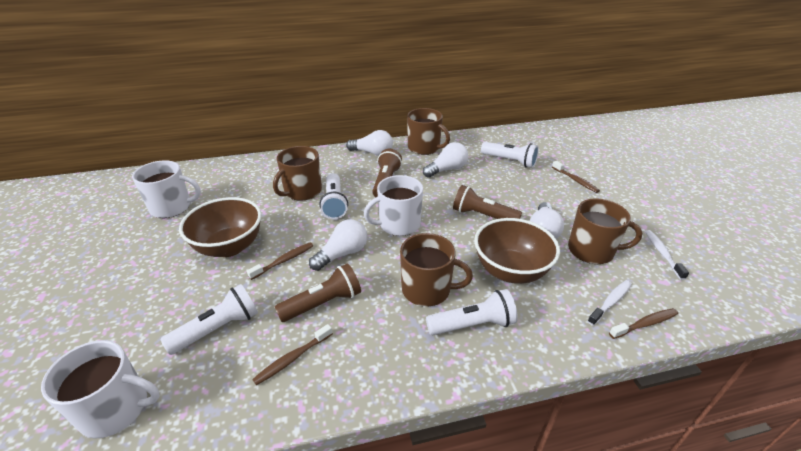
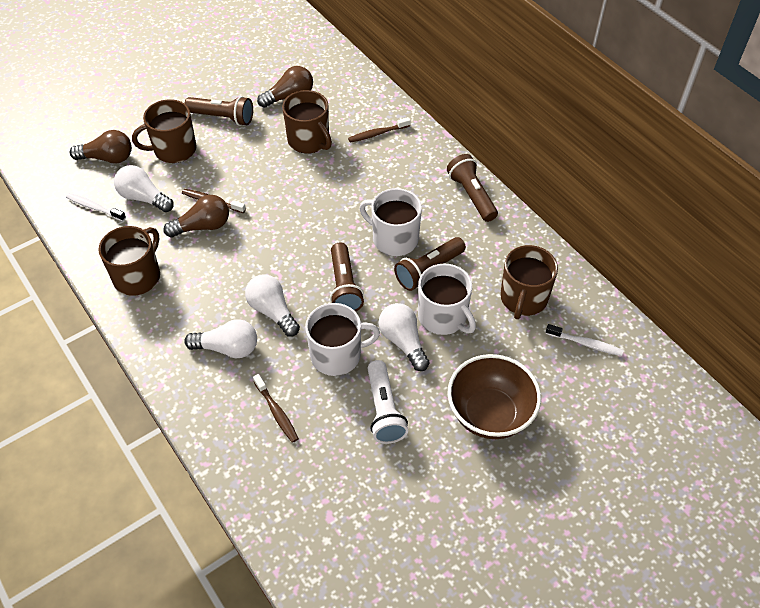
brown bowl: [179,197,262,257] [474,218,560,284] = 2 -> [447,354,541,439] = 1
brown flashlight: [275,263,361,322] [372,149,402,197] [453,185,522,219] = 3 -> [184,96,253,126] [330,242,364,312] [394,237,466,291] [447,154,498,222] = 4
brown light bulb: none = 0 -> [70,130,132,164] [163,195,229,238] [257,66,313,108] = 3
brown toothbrush: [247,242,313,280] [252,324,333,385] [552,161,600,193] [609,308,678,339] = 4 -> [182,189,246,213] [253,374,299,443] [348,117,411,142] = 3
white flashlight: [160,284,258,355] [320,173,348,219] [426,289,518,335] [481,142,539,168] = 4 -> [367,360,408,444] = 1

